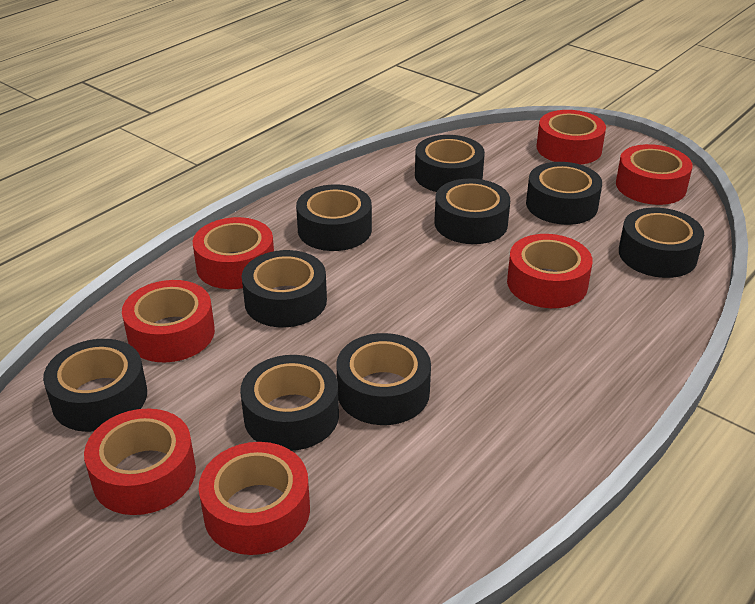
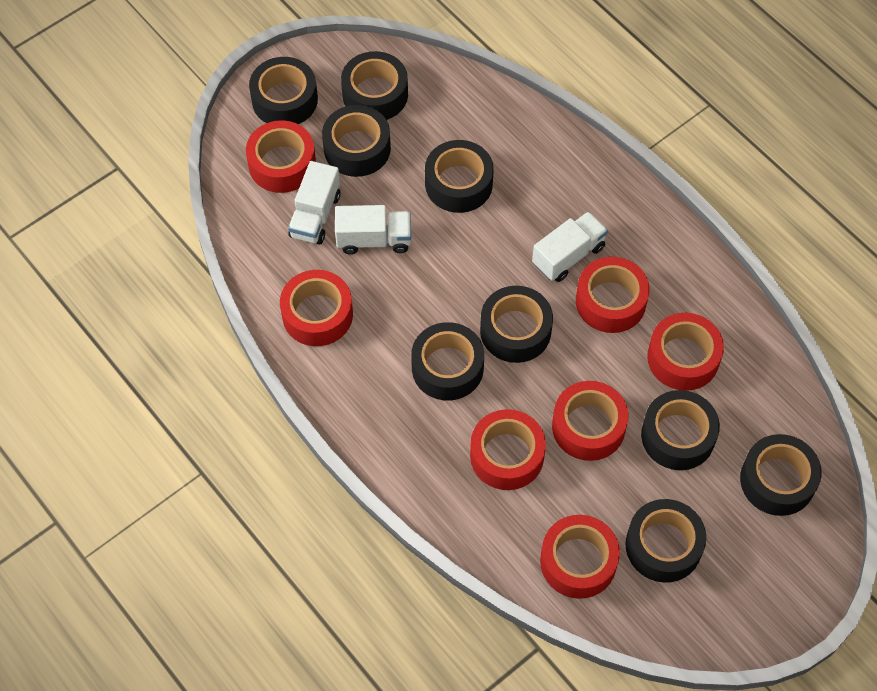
white truck: none = 0 -> [288,161,340,244] [335,205,411,254] [532,211,608,282] = 3

